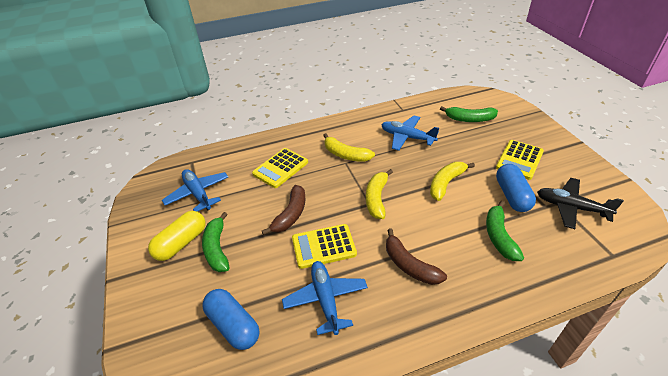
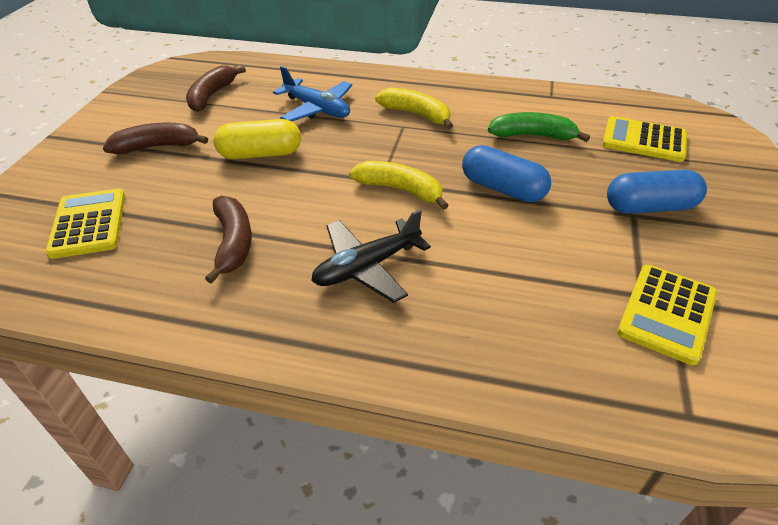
blue plane: [162,169,228,212] [282,261,368,335] [381,116,439,151] = 3 -> [273,66,352,121] = 1
brown banana: [262,185,306,235] [386,228,447,285] = 2 -> [103,122,208,154] [186,66,246,112] [205,196,252,284] = 3
green banana: [202,212,229,272] [440,106,498,122] [486,201,524,261] = 3 -> [488,112,590,142] = 1
yellow banana: [323,133,375,162] [366,169,393,219] [430,162,475,201] = 3 -> [349,161,449,210] [375,88,453,129] = 2

